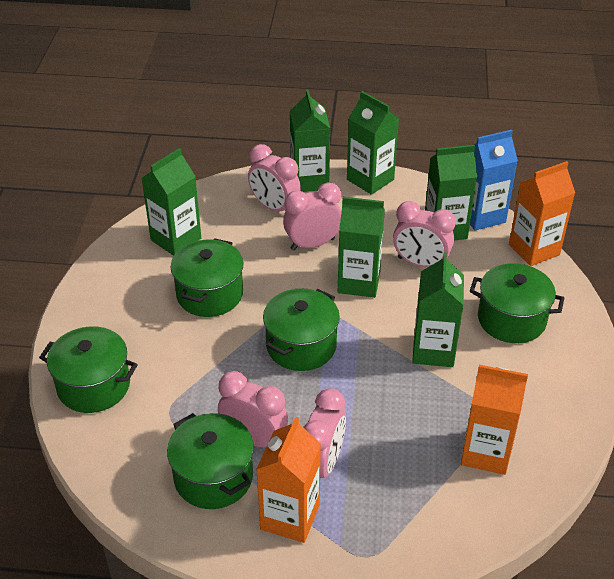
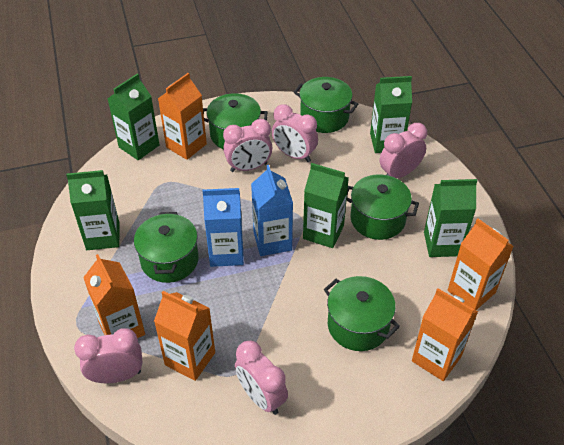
blue carton: [470,130,518,230] = 1 -> [203,188,244,267] [251,165,293,256] = 2
green carton: [142,148,201,256] [290,90,330,192] [338,197,385,298] [347,91,399,195] [412,253,464,367] [425,145,477,240] = 6 -> [66,170,120,250] [107,74,160,160] [303,163,349,248] [370,76,412,153] [424,179,477,257] = 5
orange carton: [256,417,321,543] [461,365,528,475] [509,161,575,266] = 3 -> [83,254,145,338] [154,291,215,381] [158,73,207,160] [412,288,478,381] [448,219,514,310] = 5

